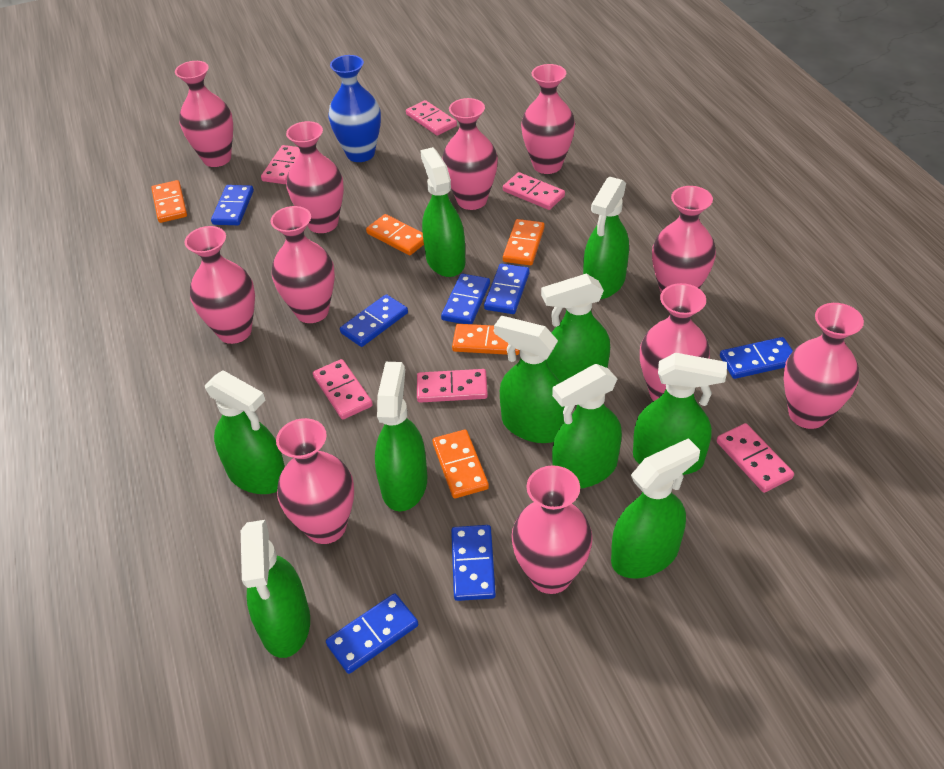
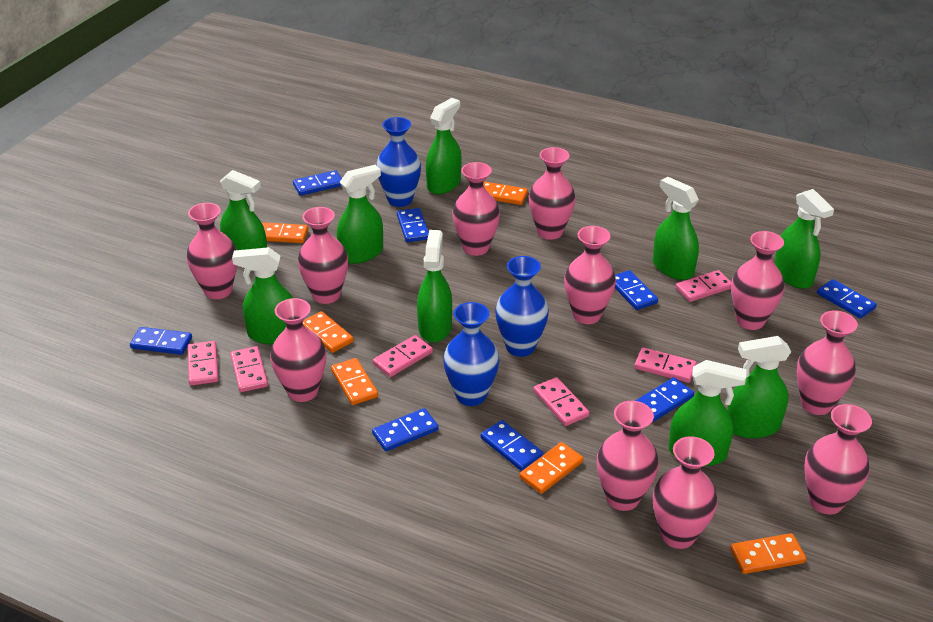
blue domino: [211,185,254,225] [326,593,418,674] [340,294,408,347] [441,273,490,324] [451,525,496,601] [484,263,530,314] [720,337,793,379] = 7 -> [130,327,192,355] [293,170,342,196] [372,408,439,451] [397,208,429,242] [481,420,543,471] [615,270,658,310] [635,377,694,422] [817,279,877,319] = 8
blue vase: [328,55,381,162] = 1 -> [376,117,421,207] [443,302,499,406] [495,256,549,357] = 3
green spray bottle: [205,370,285,494] [241,520,310,658] [375,362,427,512] [420,147,466,277] [494,316,565,443] [541,274,610,382] [552,364,622,489] [583,177,629,299] [611,438,700,578] [633,353,727,475] = 10 -> [220,170,267,250] [232,247,293,345] [337,165,383,264] [417,230,452,343] [426,98,462,194] [653,177,699,280] [669,360,747,466] [727,336,791,438] [774,189,834,289] = 9
orange domino: [151,180,187,223] [366,214,424,255] [432,429,489,498] [452,324,520,355] [503,219,545,266] = 5 -> [261,222,308,243] [303,311,354,353] [331,358,378,405] [483,181,528,205] [519,442,583,494] [730,533,806,574] = 6

